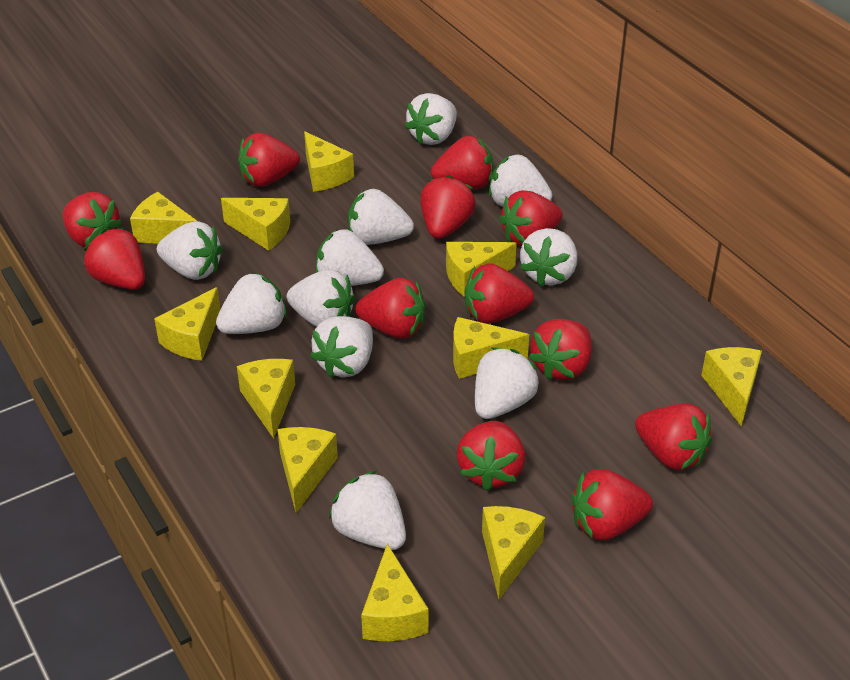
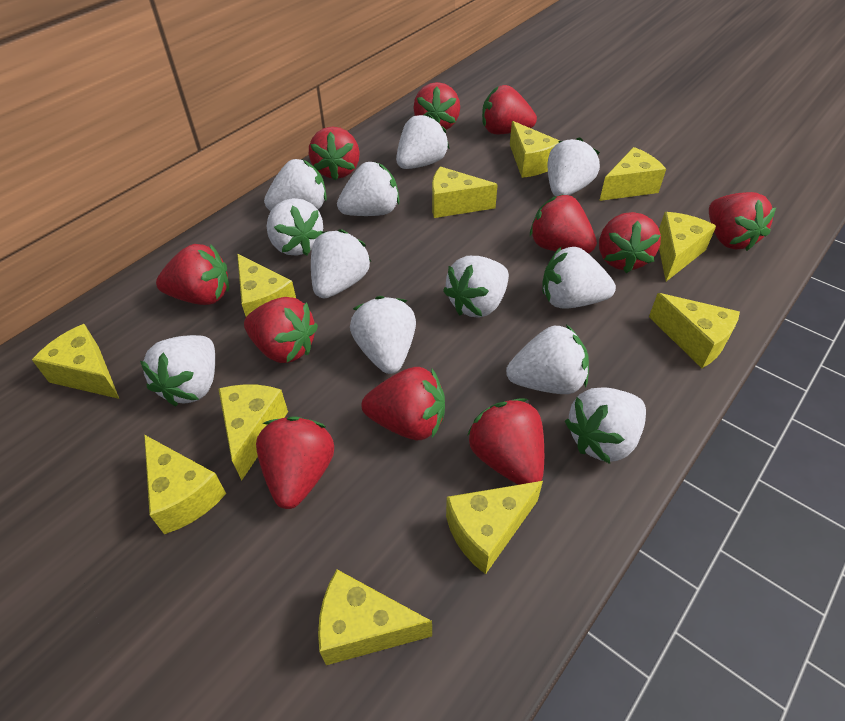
red strawberry: [63,192,123,247] [84,228,145,290] [238,133,300,187] [356,278,425,339] [421,175,476,239] [431,136,493,189] [457,421,525,491] [465,263,534,324] [499,190,563,246] [529,319,592,380] [571,469,653,540] [635,404,712,470] = 12 -> [156,244,229,305] [244,297,318,363] [256,416,334,509] [309,127,360,181] [362,367,445,440] [413,82,460,130] [467,398,544,485] [482,85,537,134] [530,194,597,253] [599,212,661,273] [709,192,776,251] = 11
white strawberry: [157,221,223,280] [216,272,287,334] [287,269,356,327] [310,316,373,378] [316,229,384,286] [329,471,406,550] [348,189,414,245] [405,93,457,145] [475,348,539,419] [489,155,552,207] [520,228,577,287] = 11 -> [140,335,215,406] [264,159,327,211] [267,198,323,256] [311,229,371,298] [337,162,400,216] [350,296,416,374] [396,114,449,169] [443,256,509,317] [506,325,589,394] [542,247,616,309] [548,137,600,196] [565,387,646,464] = 12

